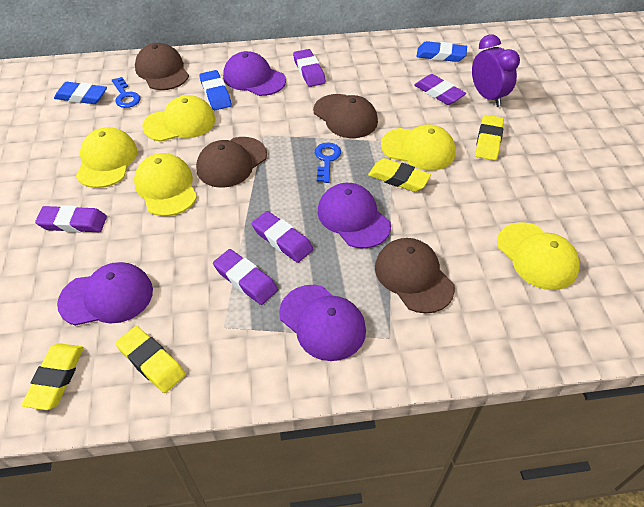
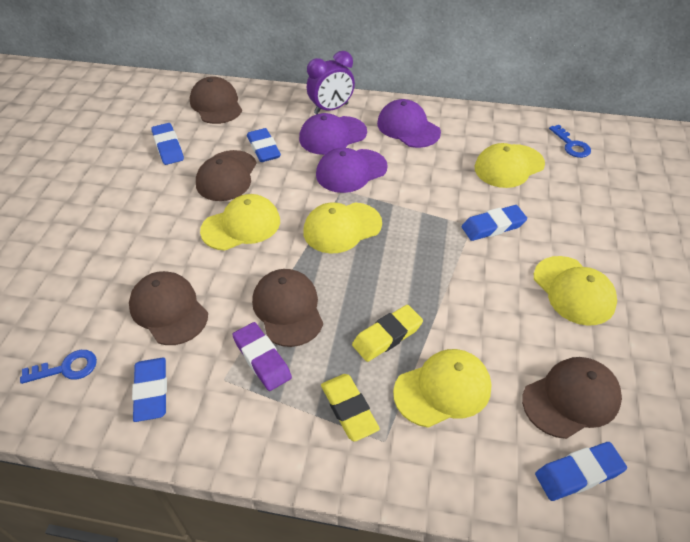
blue eraser: [54,82,107,104] [199,70,232,110] [416,41,467,62] = 3 -> [132,358,167,422] [151,123,184,165] [247,128,281,162] [462,205,527,241] [535,442,627,501] = 5
brown cap: [135,43,189,90] [196,137,267,188] [313,94,378,138] [375,238,455,314] = 4 -> [129,271,208,345] [190,76,242,124] [196,150,257,201] [252,269,323,347] [522,357,622,439] = 5
purple cap: [57,262,153,326] [223,51,286,96] [279,285,366,361] [317,183,391,249] = 4 -> [299,113,367,155] [316,148,388,193] [377,99,441,148] = 3
purple eraser: [35,205,107,233] [213,249,278,305] [252,211,313,263] [293,49,326,87] [414,74,466,105] = 5 -> [232,322,292,391] = 1
yellow eraser: [22,343,84,410] [115,326,186,393] [368,158,431,192] [475,115,504,161] = 4 -> [321,374,380,442] [352,305,423,362] = 2

